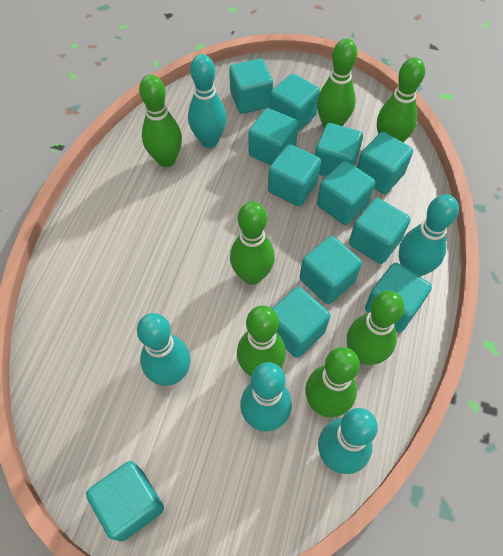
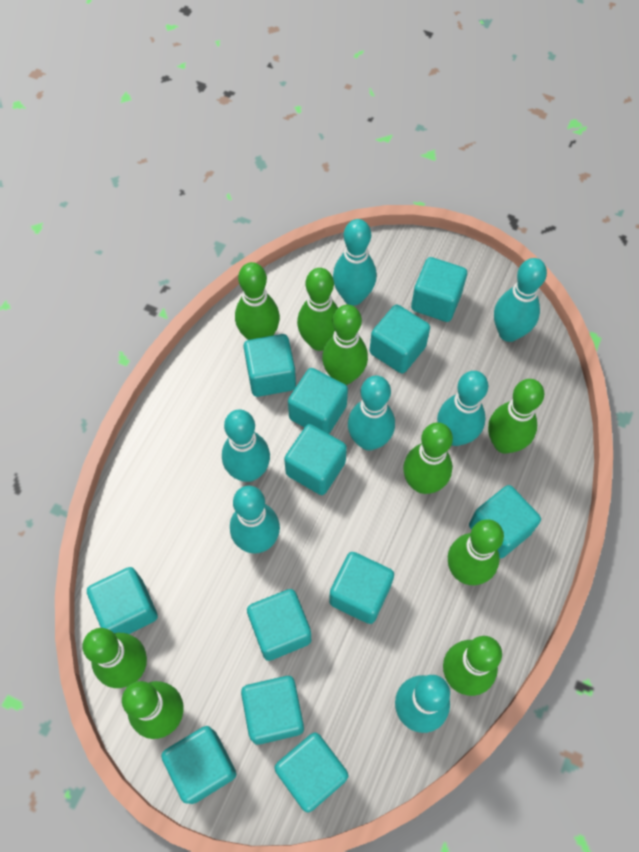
green bowling pin: [139,75,182,167] [230,202,275,285] [237,305,286,376] [305,347,360,417] [317,39,357,128] [347,291,405,365] [377,57,425,142] = 7 -> [82,628,147,688] [122,681,183,739] [235,262,280,340] [297,268,338,351] [322,305,368,385] [403,423,453,494] [443,636,502,696] [448,519,504,585] [488,379,544,454] = 9
turquoise bowling pin: [137,313,191,386] [188,54,227,148] [240,362,292,432] [318,408,378,474] [399,195,459,276] = 5 -> [222,410,270,482] [230,486,280,554] [333,219,377,306] [348,376,395,451] [395,675,450,733] [437,371,488,446] [494,258,547,342] = 7

